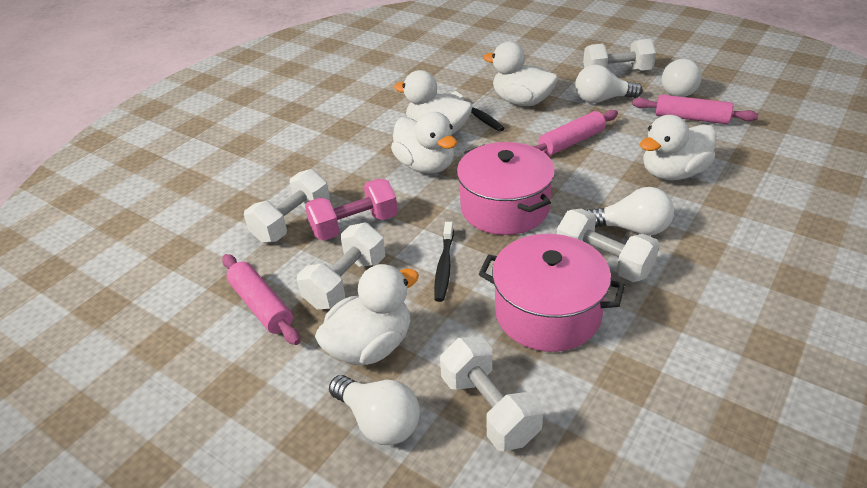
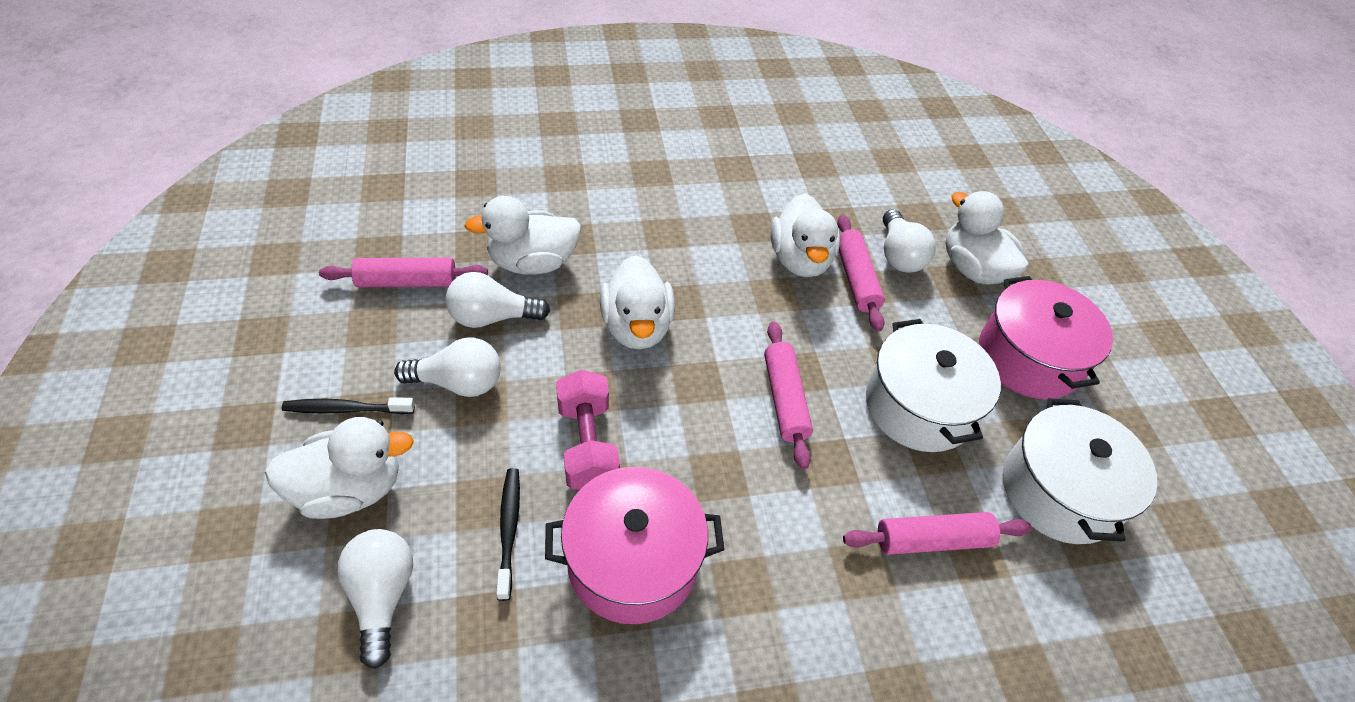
pink rolling pin: [222,254,300,345] [532,110,618,156] [632,94,759,124] = 3 -> [319,258,488,287] [764,321,813,469] [837,215,885,332] [843,512,1032,555] = 4
white dumbbell: [244,169,330,243] [297,223,385,309] [440,337,543,451] [557,209,660,282] [583,39,656,71] = 5 -> none = 0
white pot: none = 0 -> [866,319,1001,452] [1003,398,1157,544] = 2

